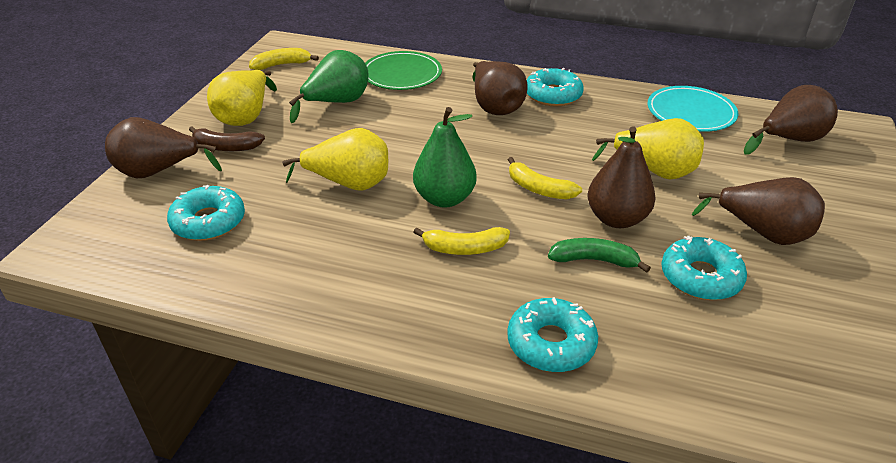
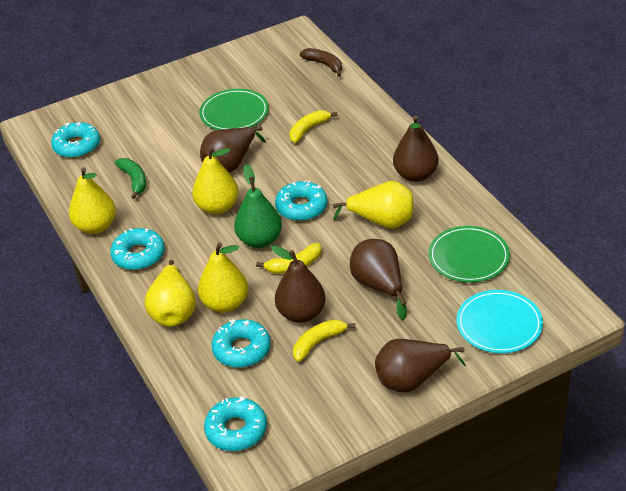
green pear: [289,50,369,123] [413,107,477,208] = 2 -> [234,164,282,248] = 1
green plate: [365,51,442,90] = 1 -> [199,89,269,130] [428,226,510,282] = 2
turquoise donut: [167,185,245,241] [507,297,598,372] [527,68,584,106] [661,236,747,300] = 4 -> [51,122,100,158] [110,228,165,270] [204,396,267,451] [212,319,271,368] [275,180,328,221] = 5
yellow pear: [207,70,277,126] [282,128,388,191] [592,118,704,180] = 3 -> [69,167,116,234] [145,260,196,327] [192,147,239,214] [198,242,248,313] [333,181,413,229] = 5

